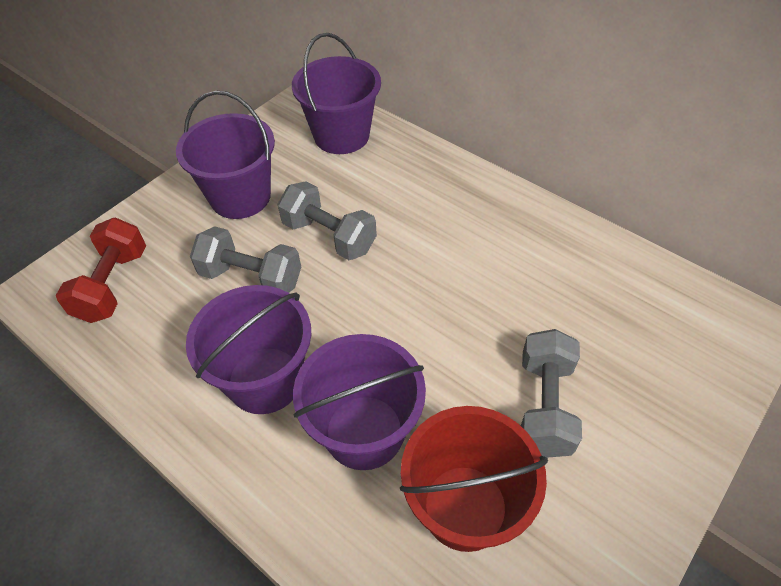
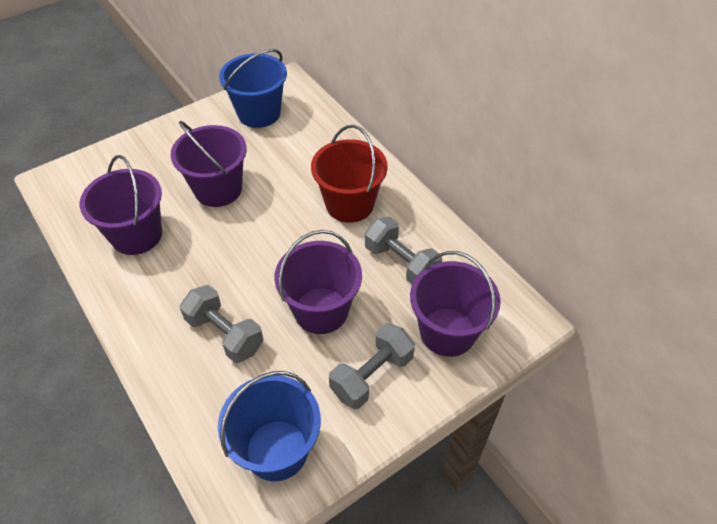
blue bucket: none = 0 -> [218,371,321,481] [219,49,287,128] = 2
red dumbbell: [56,217,146,323] = 1 -> none = 0

